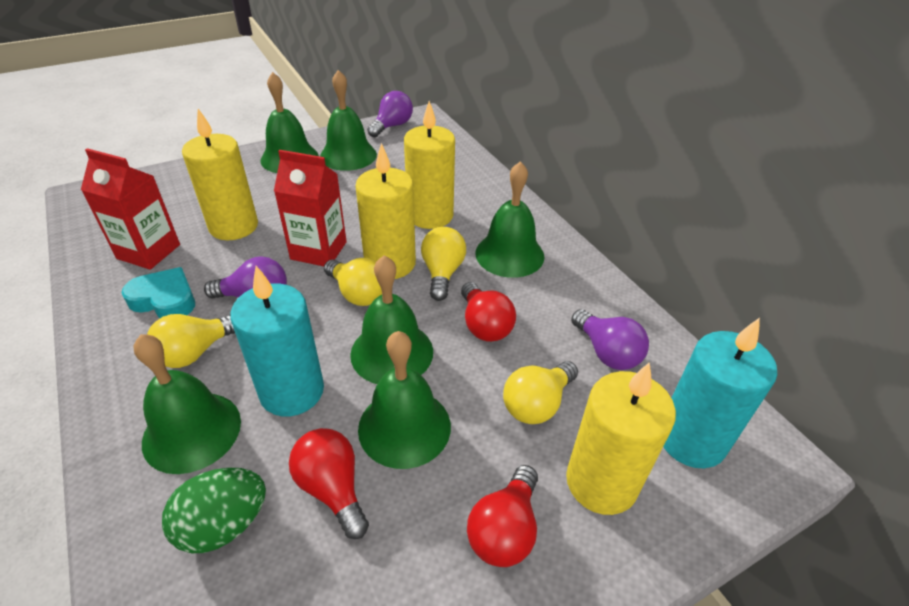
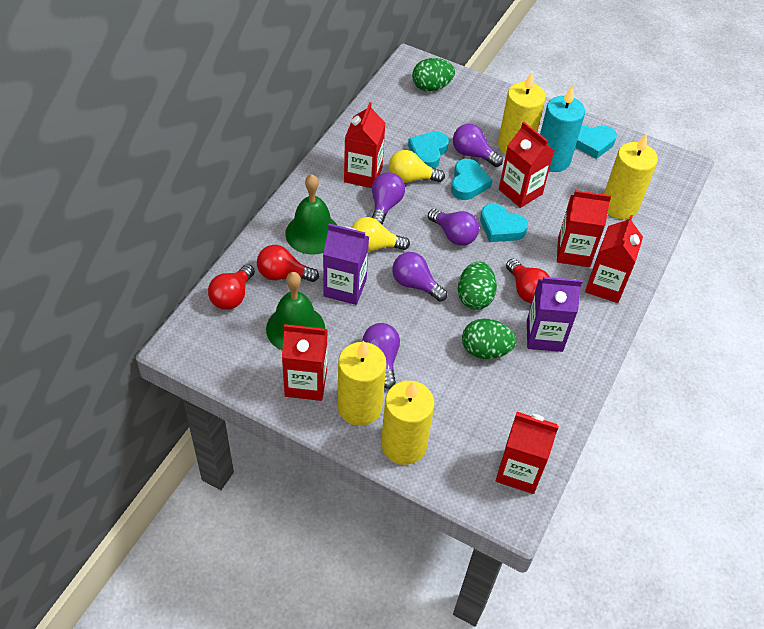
green bell: [134,334,241,474] [260,72,319,173] [320,70,377,171] [350,255,433,384] [358,331,451,469] [475,161,544,278] = 6 -> [266,272,325,350] [285,174,338,254] = 2
green egg: [162,468,266,553] = 1 -> [412,58,455,91] [458,261,497,310] [462,319,516,359] = 3
purple carton: none = 0 -> [323,224,369,305] [527,277,582,352] = 2
purple light bulb: [204,256,287,299] [367,91,413,137] [571,309,649,370] = 3 -> [362,323,400,389] [372,172,405,225] [392,252,447,301] [428,209,479,246] [453,124,503,167] = 5
red carton: [81,148,180,270] [274,150,347,266] = 2 -> [282,324,328,401] [344,102,385,188] [496,412,559,494] [499,122,554,208] [557,190,611,267] [585,215,643,303] = 6
turquoise candle: [230,266,324,417] [663,318,777,468] = 2 -> [540,86,585,172] = 1
turquoise heart: [122,267,195,318] = 1 -> [408,131,449,169] [451,159,492,200] [480,203,528,242] [575,125,617,159] = 4
yellow light bulb: [147,314,235,368] [324,258,382,306] [421,227,466,301] [503,361,578,424] = 4 -> [351,217,410,252] [389,150,445,183] = 2

